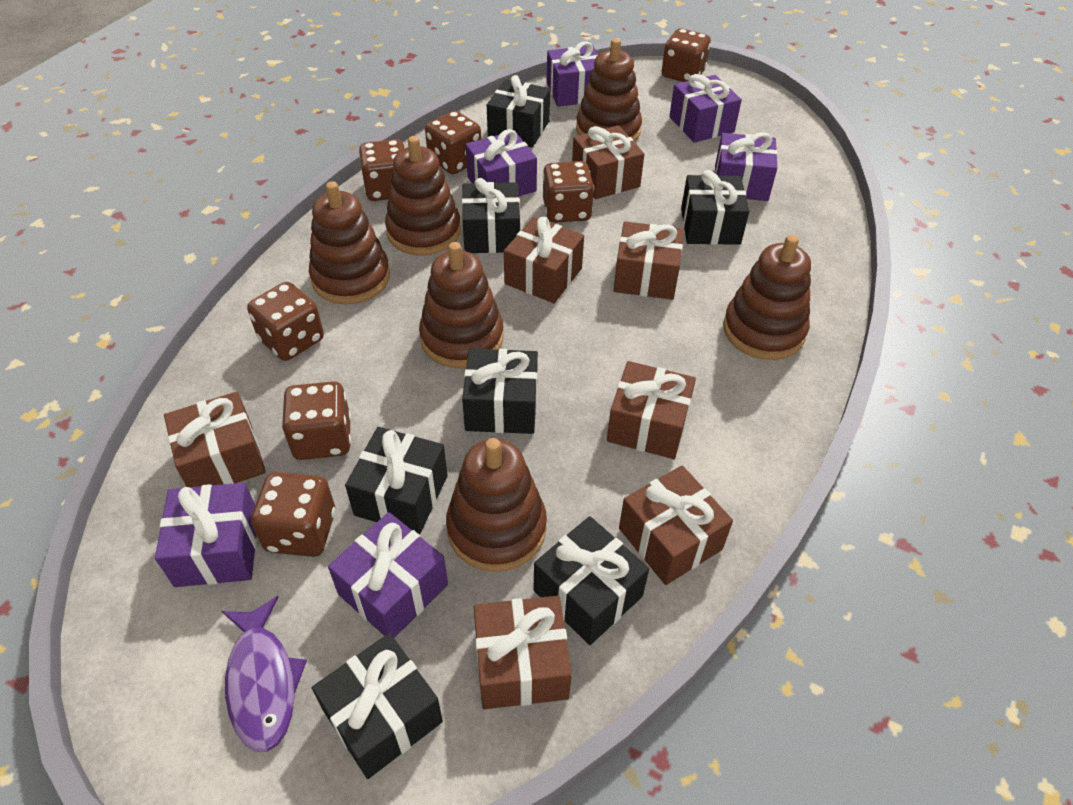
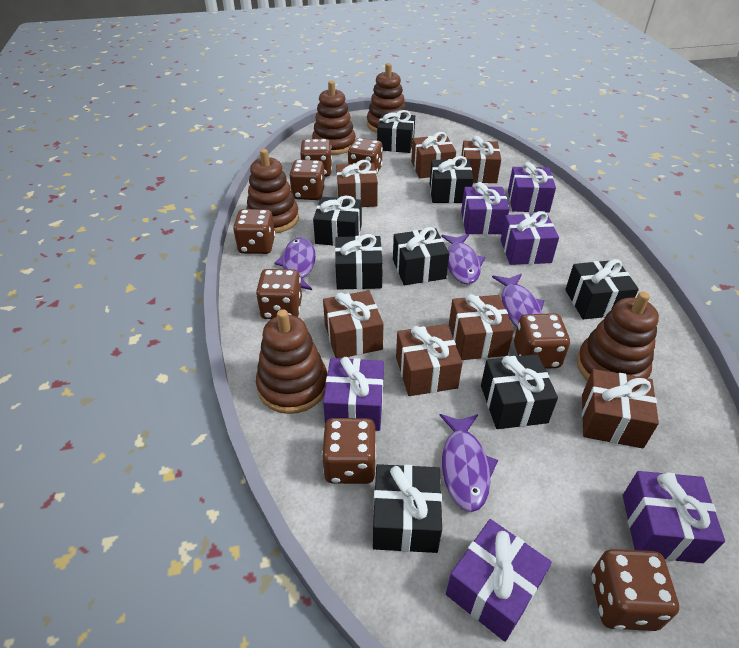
black gift: [312,633,443,779] [345,427,448,535] [462,178,520,253] [462,348,538,434] [487,75,550,147] [534,516,649,645] [681,170,749,245] = 7 -> [313,196,362,246] [335,234,383,290] [373,464,442,553] [377,110,415,153] [393,227,449,285] [430,156,474,203] [481,354,558,429] [565,259,639,319] = 8
brown dice: [247,282,324,361] [251,472,335,557] [282,381,351,460] [359,139,405,201] [425,111,481,174] [543,161,594,223] [662,28,711,82] = 7 -> [233,209,275,254] [256,269,302,319] [289,160,325,200] [300,139,332,177] [322,418,376,484] [348,138,383,175] [514,313,570,369] [592,549,679,631] = 8
brown stacking toy: [309,181,390,305] [385,136,461,256] [419,242,504,369] [446,438,547,572] [576,38,642,142] [723,235,811,360] = 6 -> [246,149,299,233] [256,309,327,414] [312,81,356,155] [367,63,406,133] [577,292,659,381] = 5
purple fish: [222,596,307,752] = 1 -> [274,237,316,290] [439,414,498,512] [441,234,485,284] [492,273,544,327] = 4

